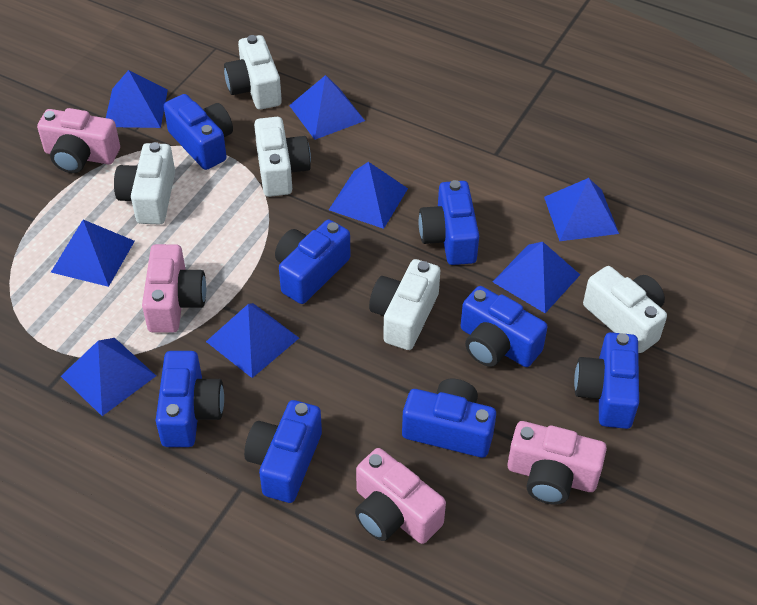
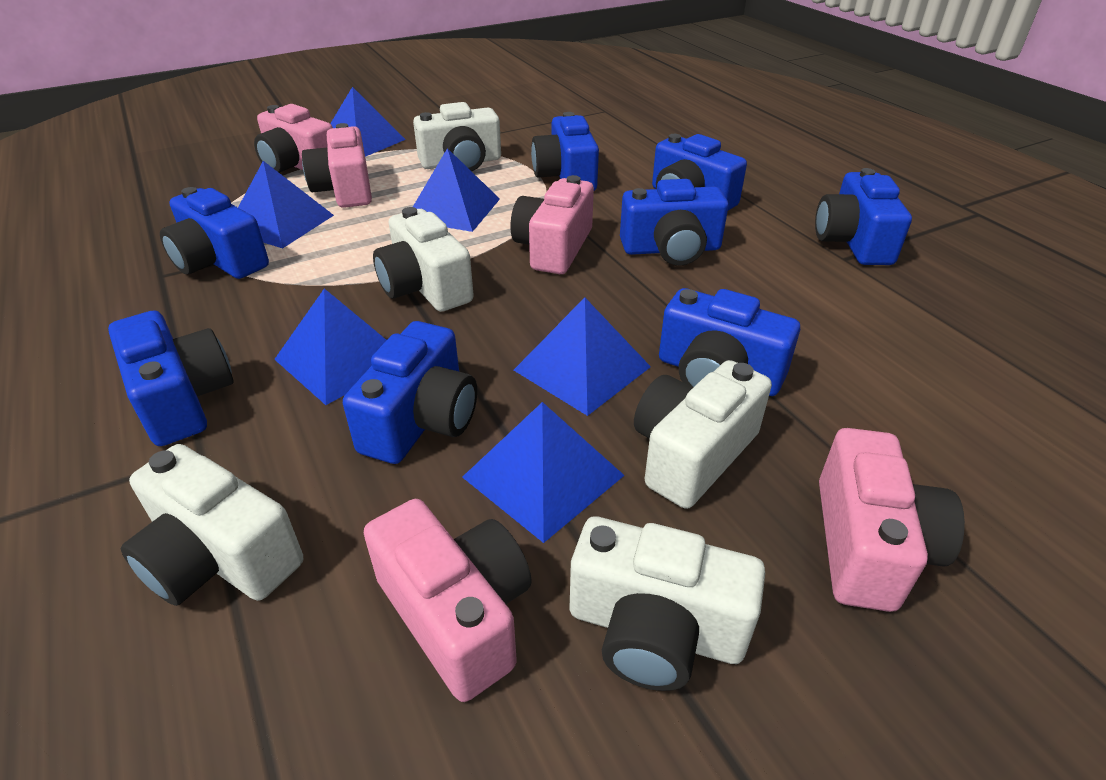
blue pyramid: [51,220,135,287] [61,338,156,416] [106,70,168,128] [206,303,299,378] [289,75,365,140] [329,162,408,229] [493,242,580,313] [544,178,619,241] = 8 -> [238,161,334,248] [274,288,386,405] [330,87,406,157] [413,148,500,232] [462,402,625,543] [514,297,651,416] = 6
pink camera: [37,108,120,173] [142,244,206,333] [355,448,446,544] [508,421,607,505] = 4 -> [254,104,333,173] [302,123,372,208] [364,499,532,702] [510,175,594,274] [819,428,965,612] = 5

